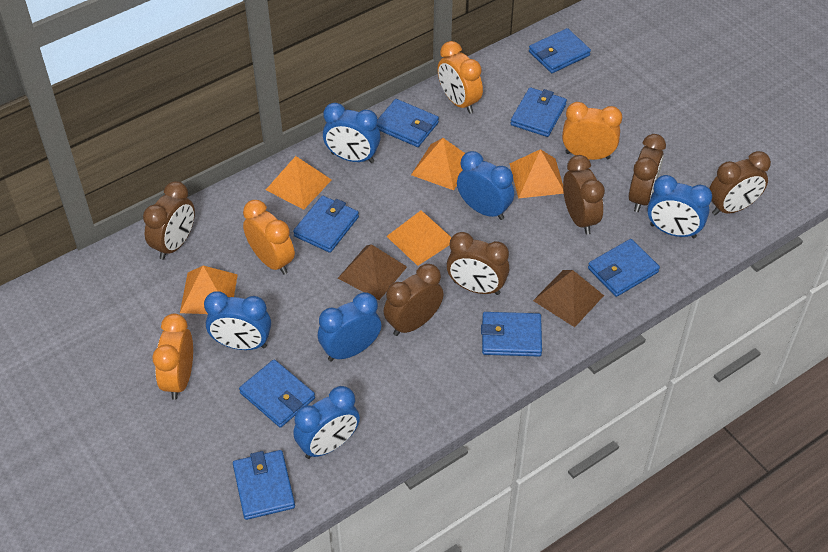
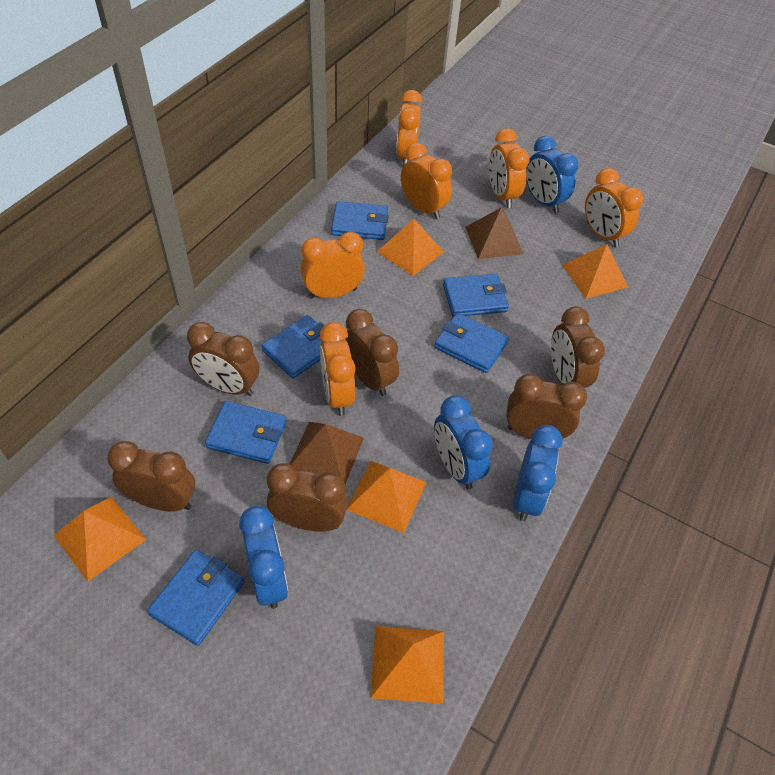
blue clock: [204,291,271,350] [293,386,360,459] [318,292,381,361] [323,103,381,163] [457,151,514,220] [647,175,712,238] = 6 -> [239,506,288,609] [434,395,493,489] [513,425,563,521] [526,136,578,213] = 4
blue wallet: [233,450,295,520] [239,359,315,428] [293,196,359,253] [377,99,439,147] [481,312,542,357] [511,87,567,137] [529,28,591,73] [588,239,660,297] = 8 -> [147,549,245,646] [205,401,287,464] [262,315,325,379] [331,201,389,240] [434,313,509,373] [443,274,509,317] = 6
orange clock: [152,313,193,400] [243,200,295,275] [438,41,483,114] [562,102,622,160] = 4 -> [301,232,365,298] [320,322,355,416] [396,90,423,166] [401,143,452,219] [489,128,530,208] [585,168,643,247] = 6

